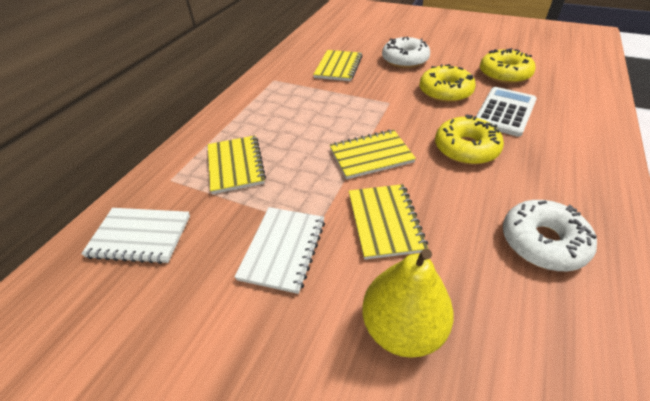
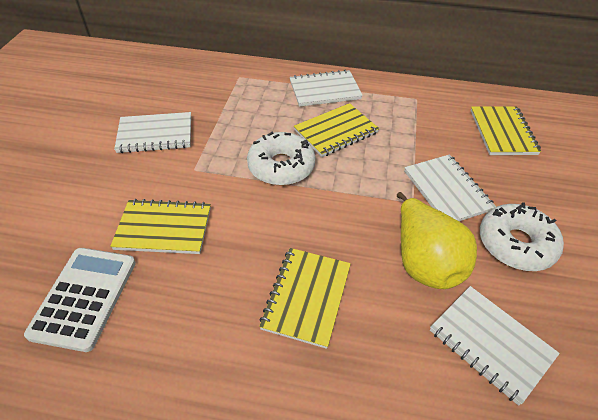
white notebook: [81,208,190,264] [235,207,325,294] = 2 -> [114,112,191,153] [290,70,363,107] [404,154,496,221] [430,286,560,406] = 4
yellow donut: [419,64,476,103] [435,115,504,165] [480,48,535,84] = 3 -> none = 0

